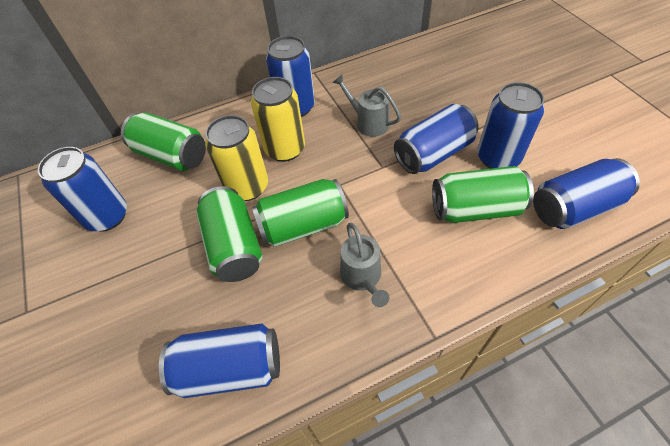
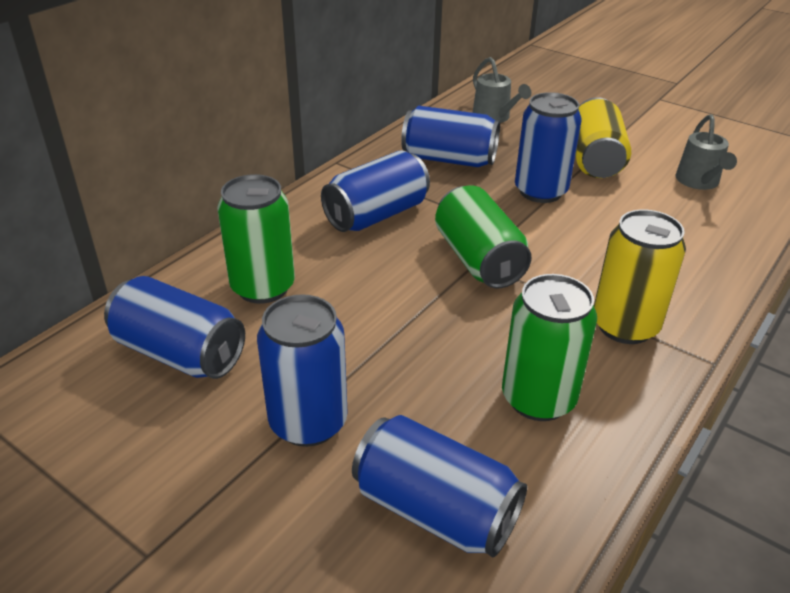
green can: [121,113,206,171] [196,186,262,282] [252,179,349,247] [432,166,534,223] = 4 -> [217,174,295,304] [435,185,531,288] [502,274,597,421] = 3

